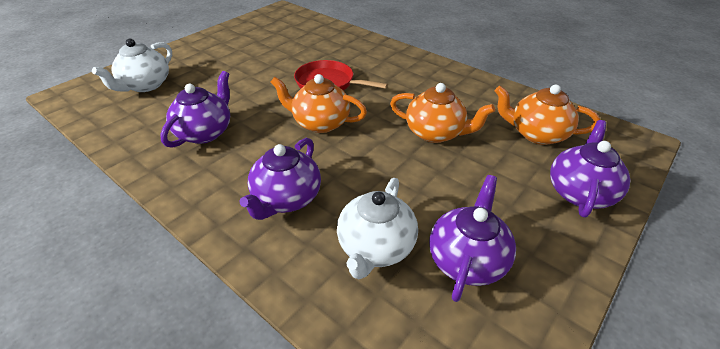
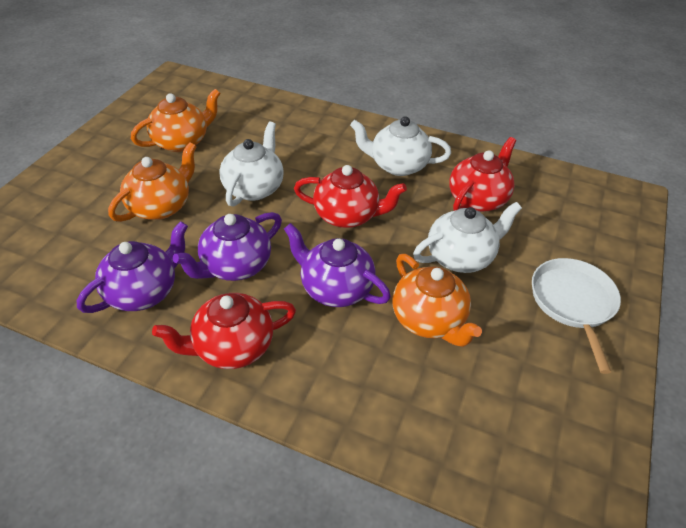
purple teapot: [160,71,230,148] [240,138,321,220] [429,175,516,302] [550,120,630,218] = 4 -> [77,221,188,313] [173,212,282,281] [284,223,391,307] = 3
red pan: [294,60,388,90] = 1 -> none = 0
red teapot: none = 0 -> [152,293,296,369] [294,165,407,228] [449,137,516,212] = 3
white pan: none = 0 -> [532,258,621,374] = 1
white teapot: [92,39,172,92] [337,178,418,279] = 2 -> [219,122,284,207] [350,117,451,176] [413,202,522,273] = 3

